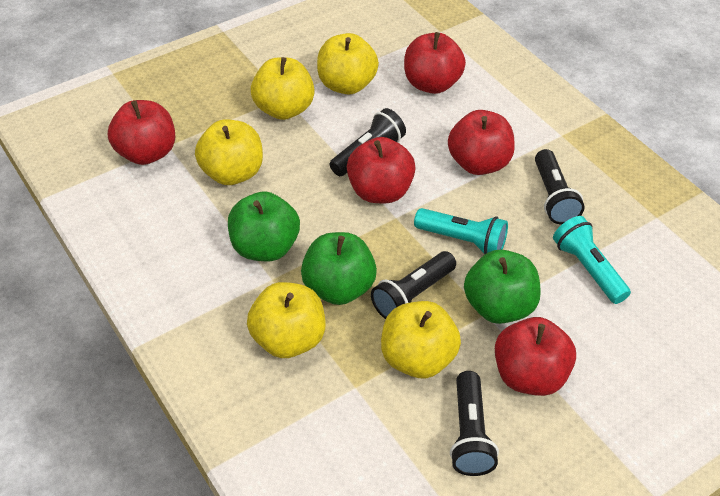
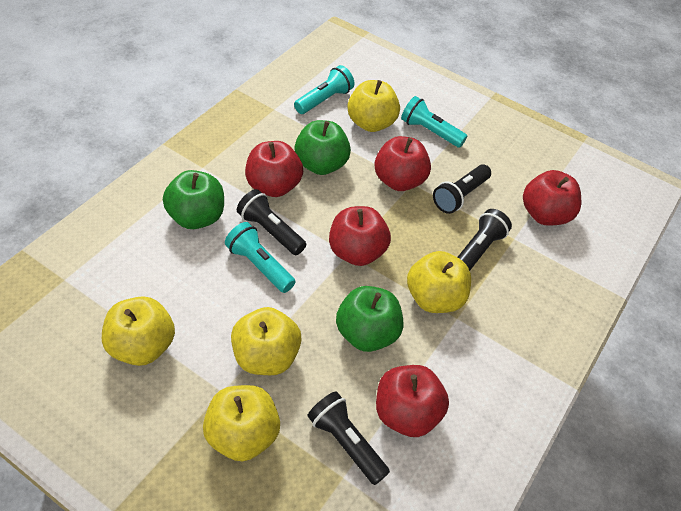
turquoise flashlight: [414,208,508,254] [553,216,631,304] = 2 -> [225,222,296,293] [294,65,354,114] [401,96,467,148] = 3

